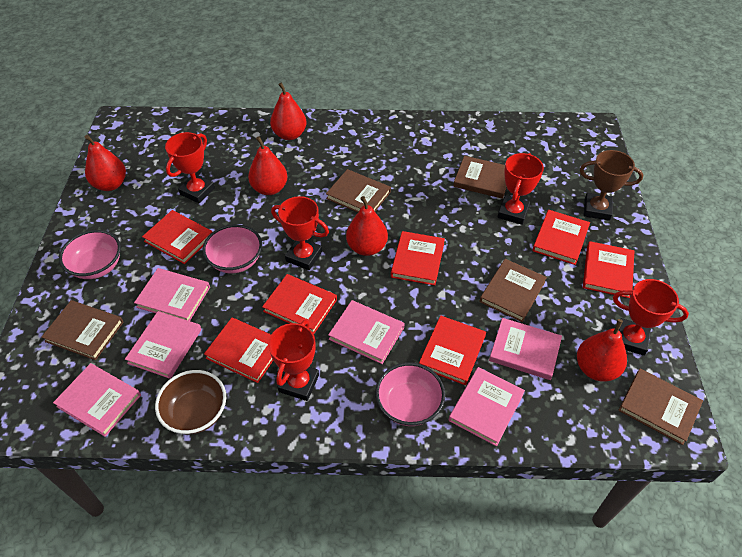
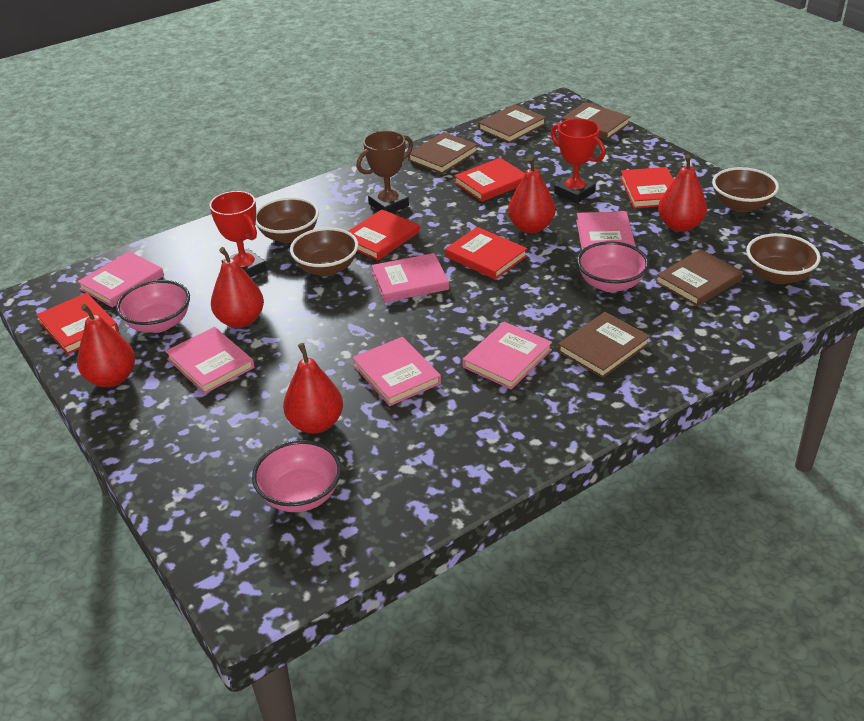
brown bowl: [155,370,226,435] = 1 -> [256,197,319,243] [290,227,358,276] [712,167,779,212] [746,233,821,284] = 4
red book: [142,210,212,264] [204,317,273,383] [262,274,337,334] [391,231,445,285] [419,316,486,385] [532,210,590,265] [583,241,634,298] = 7 -> [36,293,119,355] [348,209,419,261] [445,227,527,280] [454,158,525,202] [620,167,674,208] = 5
red trophy: [165,132,215,203] [268,320,319,401] [271,196,329,270] [497,153,544,225] [613,279,689,356] = 5 -> [210,191,267,277] [551,118,606,203] = 2

